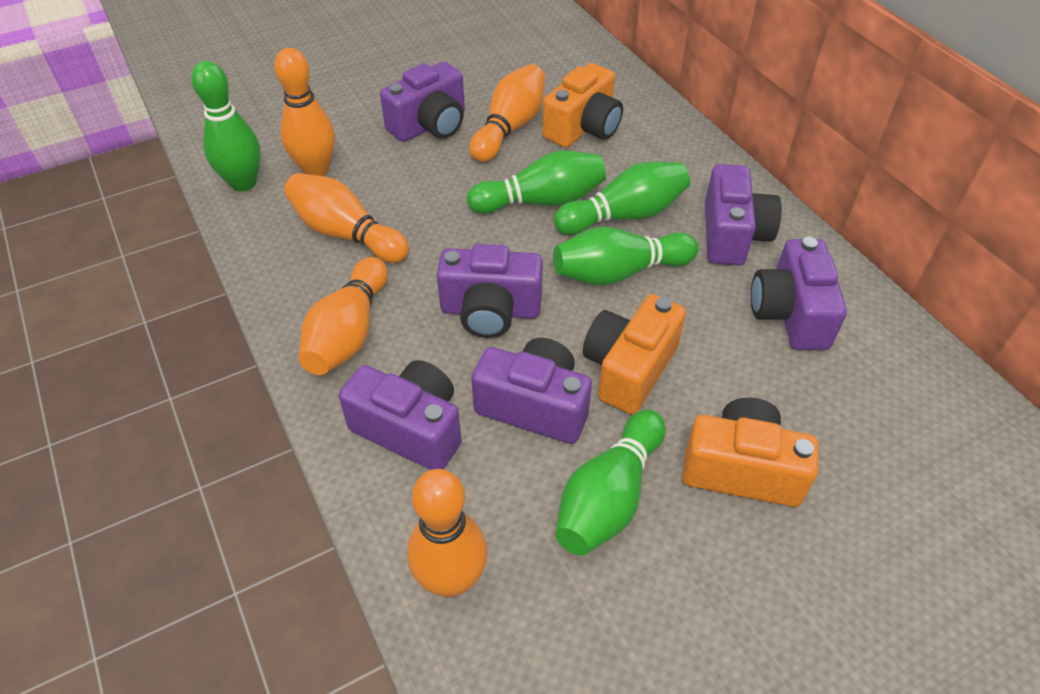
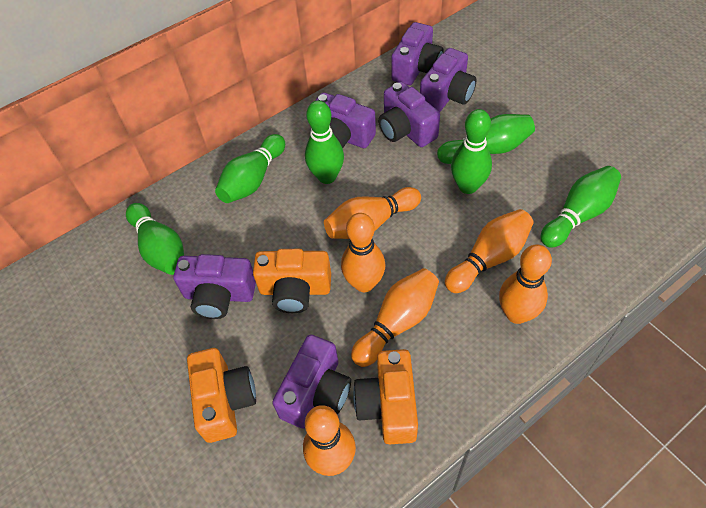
green bowling pin: [191,61,261,192] [467,150,606,214] [553,227,698,286] [554,162,690,235] [556,410,666,555] = 5 -> [126,203,184,275] [215,134,285,203] [305,100,344,184] [437,114,535,164] [451,109,492,194] [540,166,621,248] = 6
orange bowling pin: [274,48,335,176] [284,173,409,263] [298,257,388,375] [407,469,487,597] [469,64,545,162] = 5 -> [303,405,356,476] [324,187,421,239] [341,213,385,292] [351,268,439,367] [445,209,534,293] [499,244,552,324] = 6

